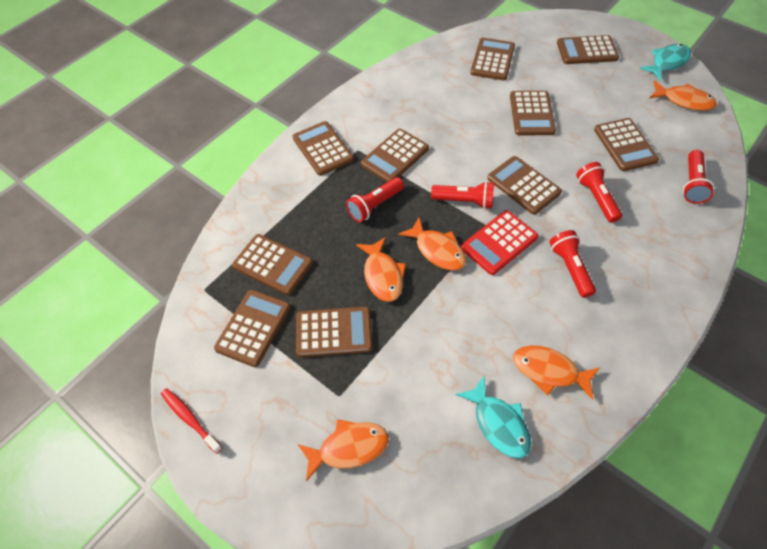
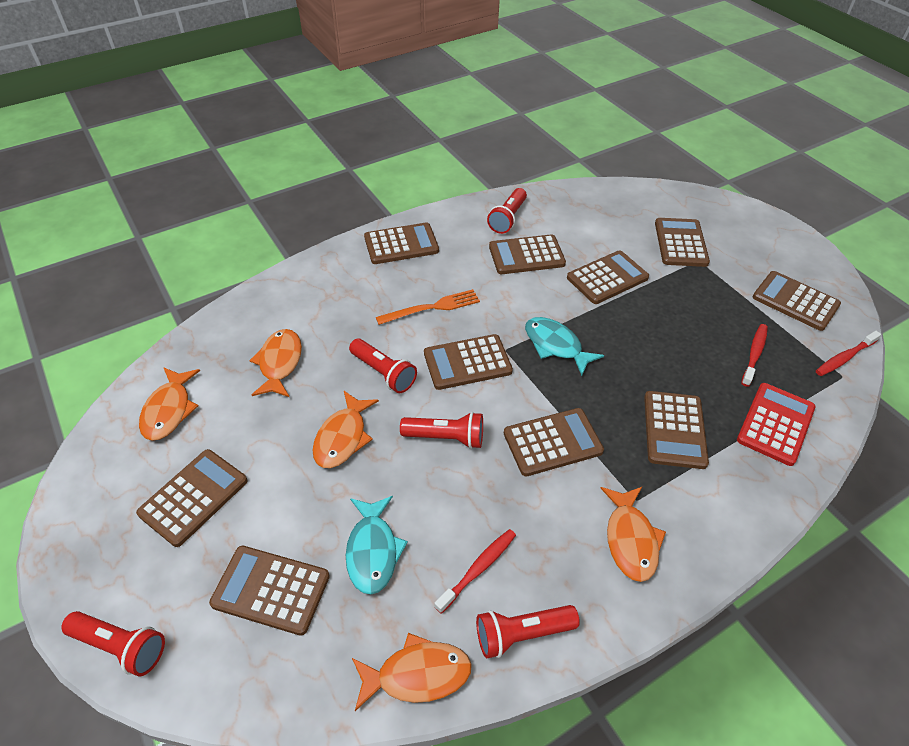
orange fork: none = 0 -> [376,289,480,325] = 1
red toothbrush: [161,388,223,454] = 1 -> [434,529,516,614] [741,324,768,387] [816,331,881,376] = 3

